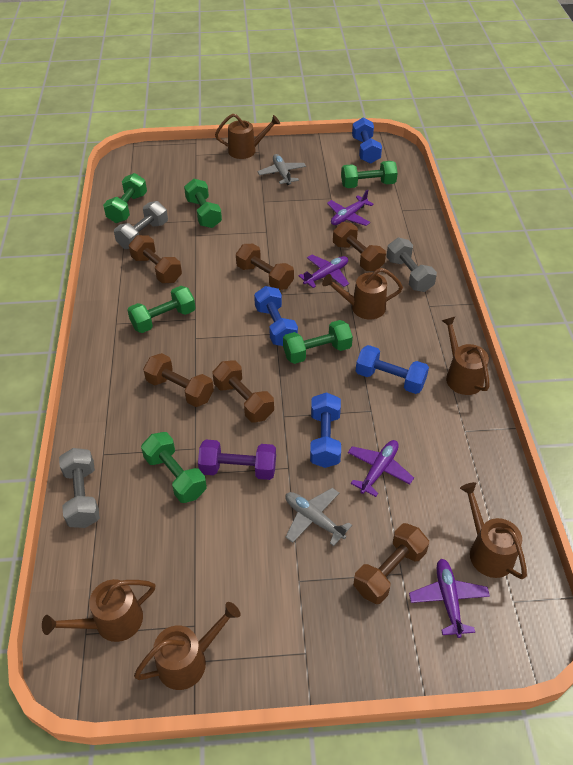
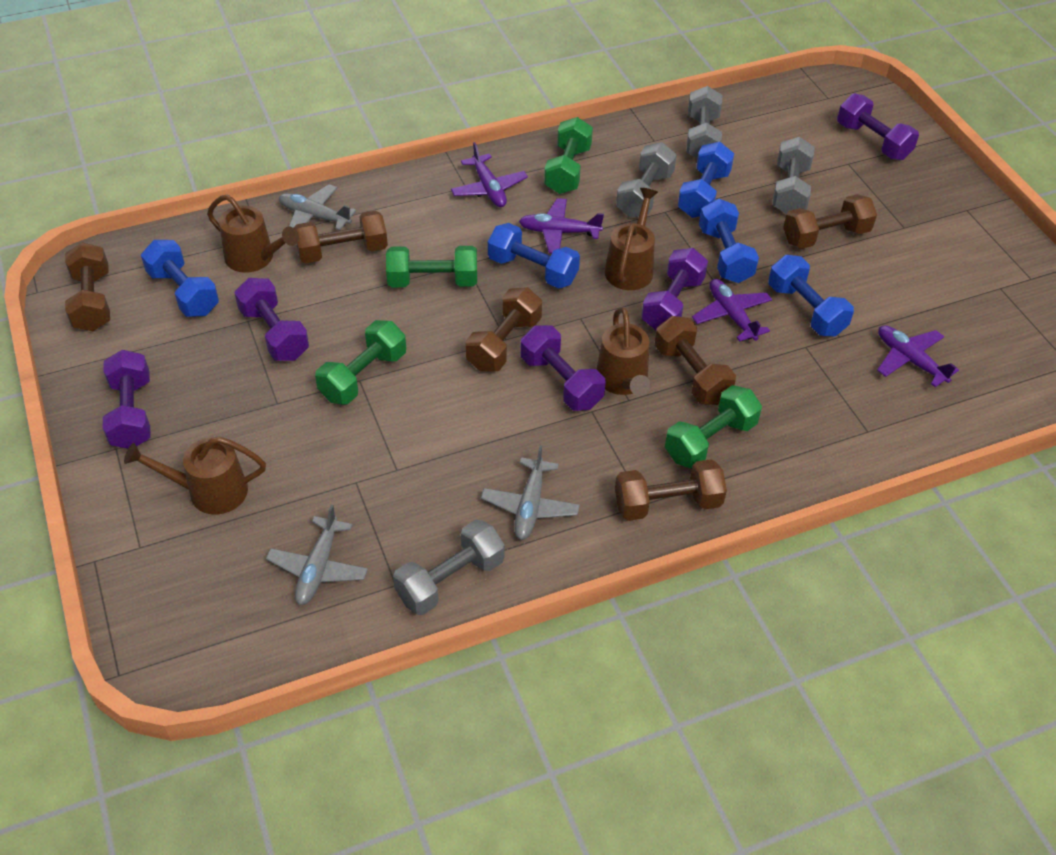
blue dumbbell: [254,286,298,346] [310,392,341,468] [352,118,382,164] [356,345,429,394] = 4 -> [141,240,219,317] [488,223,580,288] [678,142,734,218] [699,199,759,283] [768,255,854,337] = 5
brown watering can: [42,579,155,642] [134,602,241,690] [215,114,280,159] [322,268,403,320] [441,317,490,395] [460,482,527,579] = 6 -> [124,436,266,515] [207,195,299,272] [597,307,651,396] [605,188,658,290] = 4
green dumbbell: [103,173,147,223] [127,286,195,333] [141,432,207,503] [184,179,222,228] [283,320,353,364] [341,161,398,188] = 6 -> [315,320,406,405] [386,246,477,287] [544,117,593,194] [665,385,762,468] = 4
grey dumbbell: [59,448,100,528] [114,201,168,249] [386,238,437,292] = 3 -> [393,520,505,615] [616,142,677,218] [686,86,722,159] [772,137,815,214] = 4
grey plane: [258,154,306,185] [285,488,352,546] = 2 -> [266,505,368,605] [279,184,356,230] [481,445,580,540] = 3
purple dumbbell: [198,440,276,480] = 1 -> [103,350,150,448] [234,278,309,361] [520,325,605,411] [641,248,708,330] [837,93,919,160] = 5

